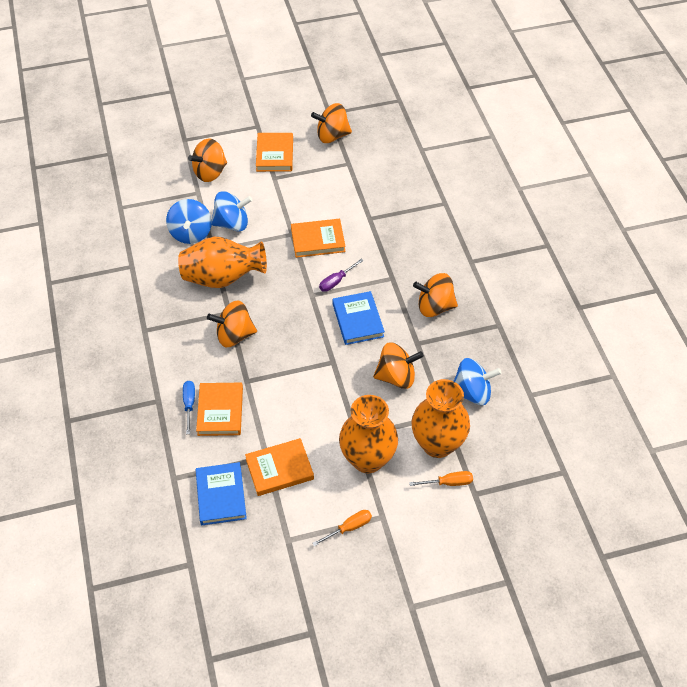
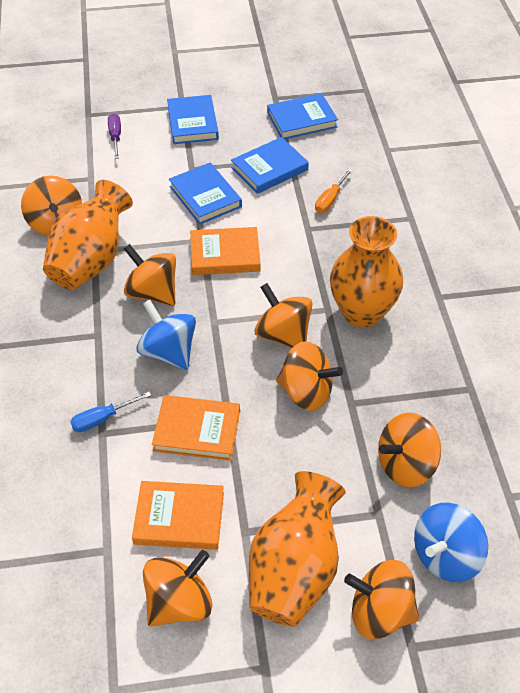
blue book: [196,462,247,525] [333,291,385,345] = 2 -> [167,95,219,144] [169,163,242,225] [231,137,309,194] [267,93,338,139] = 4
blue spinning top: [166,199,212,244] [212,191,252,231] [454,358,502,405] = 3 -> [137,300,196,370] [414,503,488,582] = 2
orange book: [196,383,243,436] [245,438,314,496] [256,133,293,172] [291,219,346,258] = 4 -> [132,481,224,550] [152,395,240,461] [190,227,261,275] = 3
orange screwdriver: [312,510,372,546] [409,471,473,486] = 2 -> [315,168,353,213] = 1
orange spinning top: [188,139,227,182] [207,300,257,347] [311,103,352,143] [373,343,424,389] [413,273,458,317] = 5 -> [21,176,82,236] [124,244,176,306] [143,550,212,627] [254,283,313,348] [276,341,343,411] [344,560,419,639] [378,413,441,487] = 7

